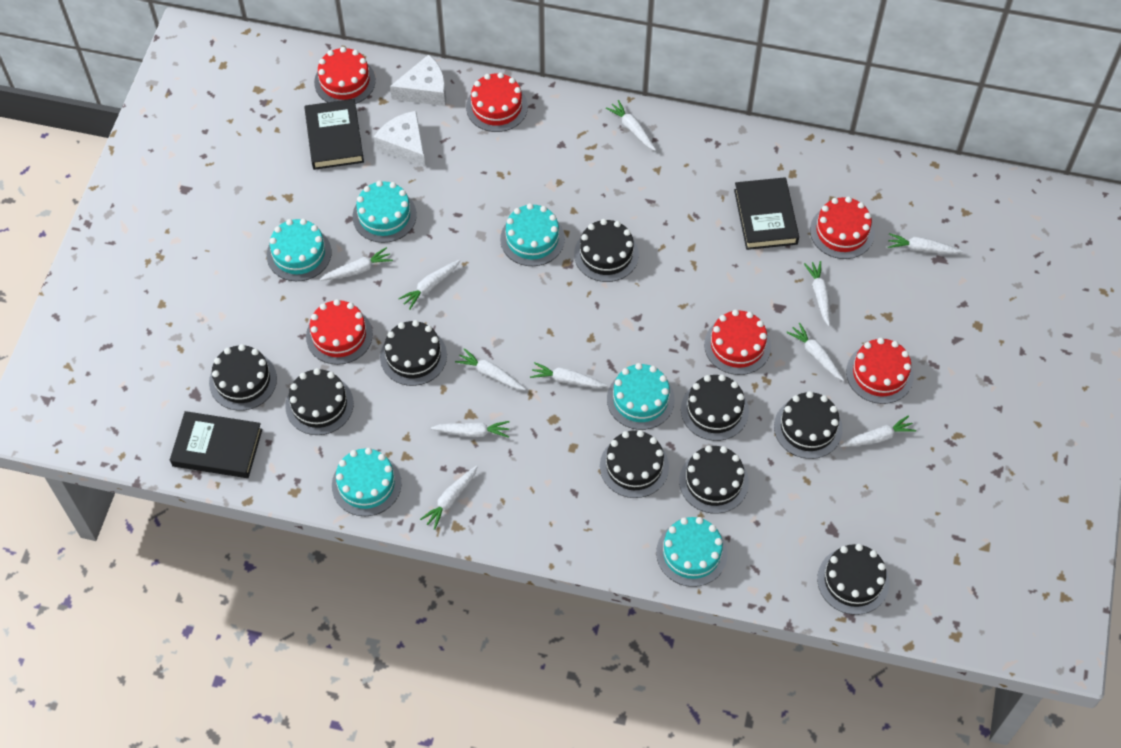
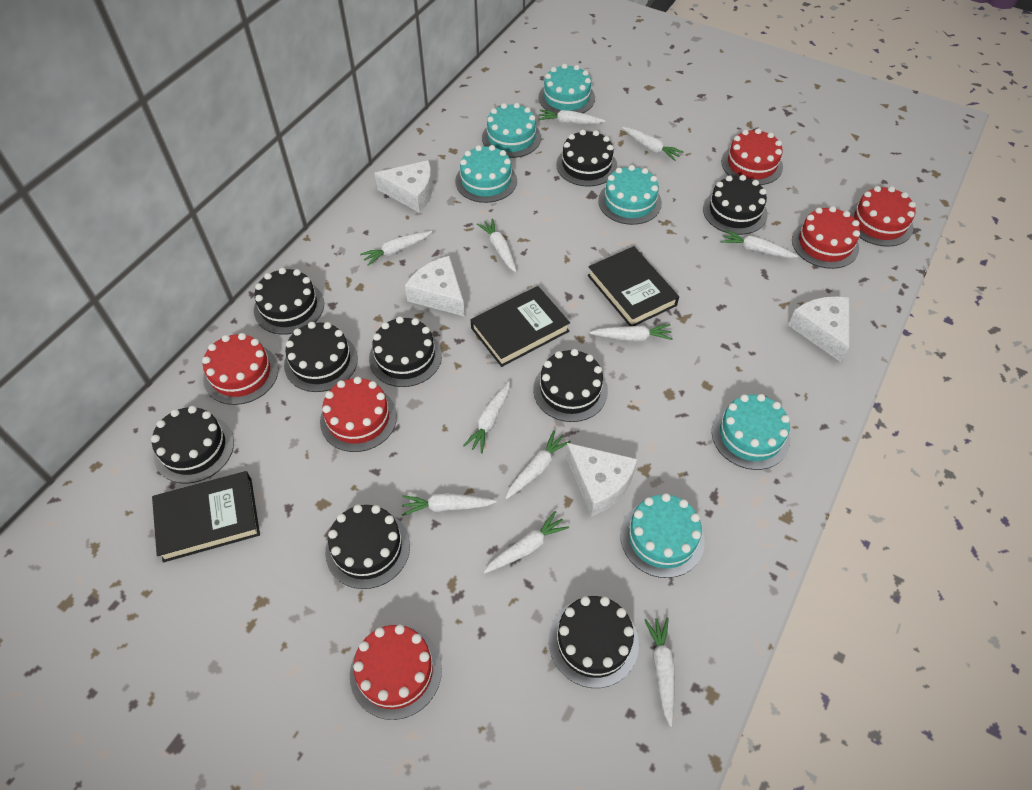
white cheese: [374,111,425,168] [390,54,446,106] = 2 -> [374,160,432,213] [405,256,465,317] [566,443,637,517] [788,296,849,362] = 4

